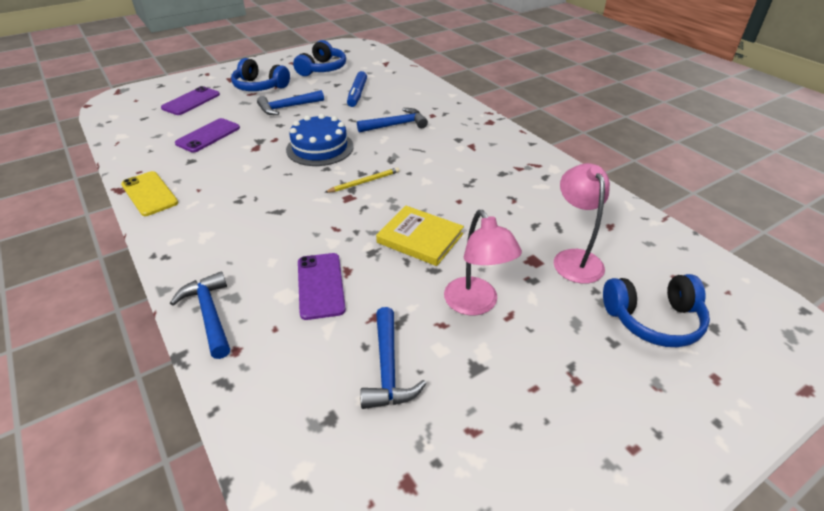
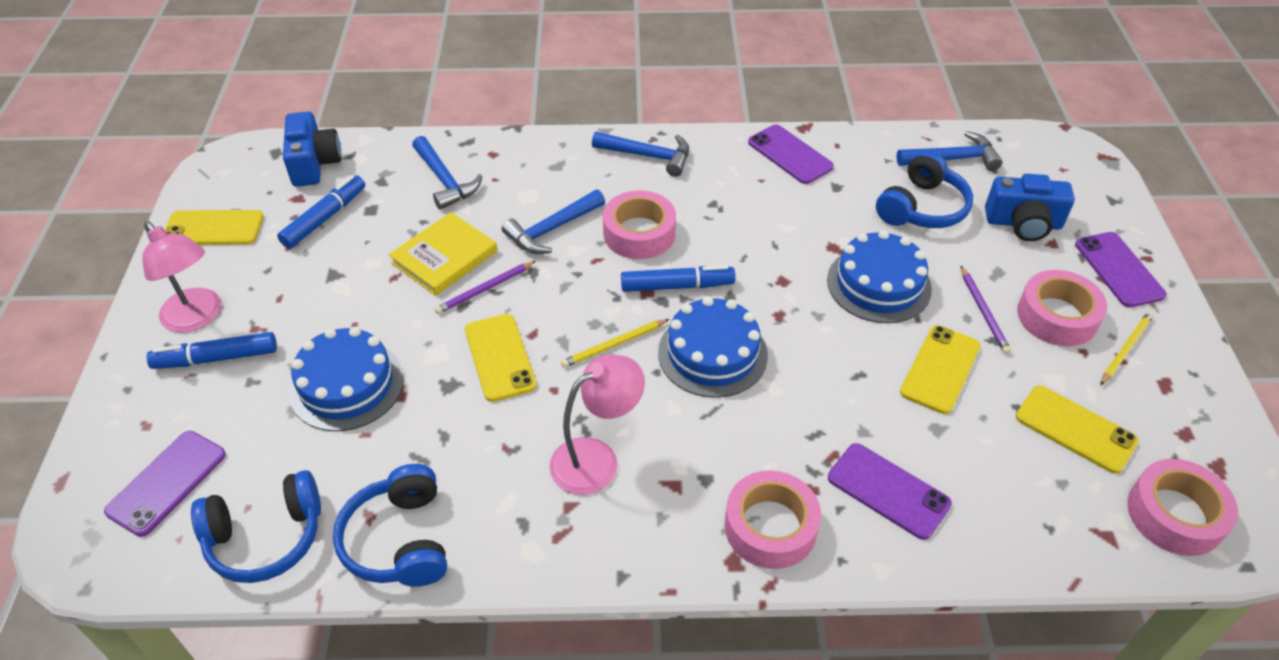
blue cake: [286,114,354,166] = 1 -> [289,327,404,431] [658,296,768,398] [827,230,932,323] = 3
blue camera: none = 0 -> [283,112,342,187] [985,174,1075,241] = 2
blue marker: [347,71,367,107] = 1 -> [147,332,277,369] [277,175,365,249] [621,265,736,292] = 3
pink tape: none = 0 -> [603,191,676,259] [725,470,821,569] [1017,270,1107,346] [1127,459,1238,556] = 4
purple pencil: none = 0 -> [435,261,536,314] [961,266,1011,354] = 2
purple phone: [161,86,220,115] [175,118,240,153] [298,253,346,320] = 3 -> [104,431,226,537] [748,124,834,184] [828,443,952,540] [1075,232,1167,307] = 4
yellow pencil: [324,167,400,193] = 1 -> [561,319,669,368] [1100,311,1154,386] = 2
yellow phone: [121,171,178,216] = 1 -> [165,210,264,245] [465,314,536,402] [900,325,981,414] [1016,385,1139,474] = 4

